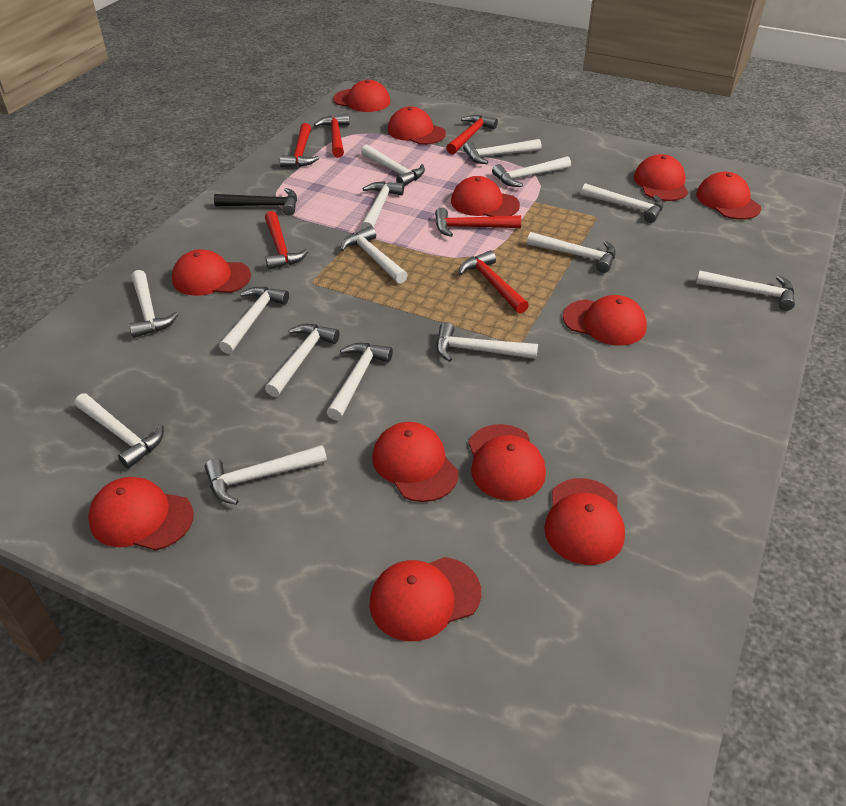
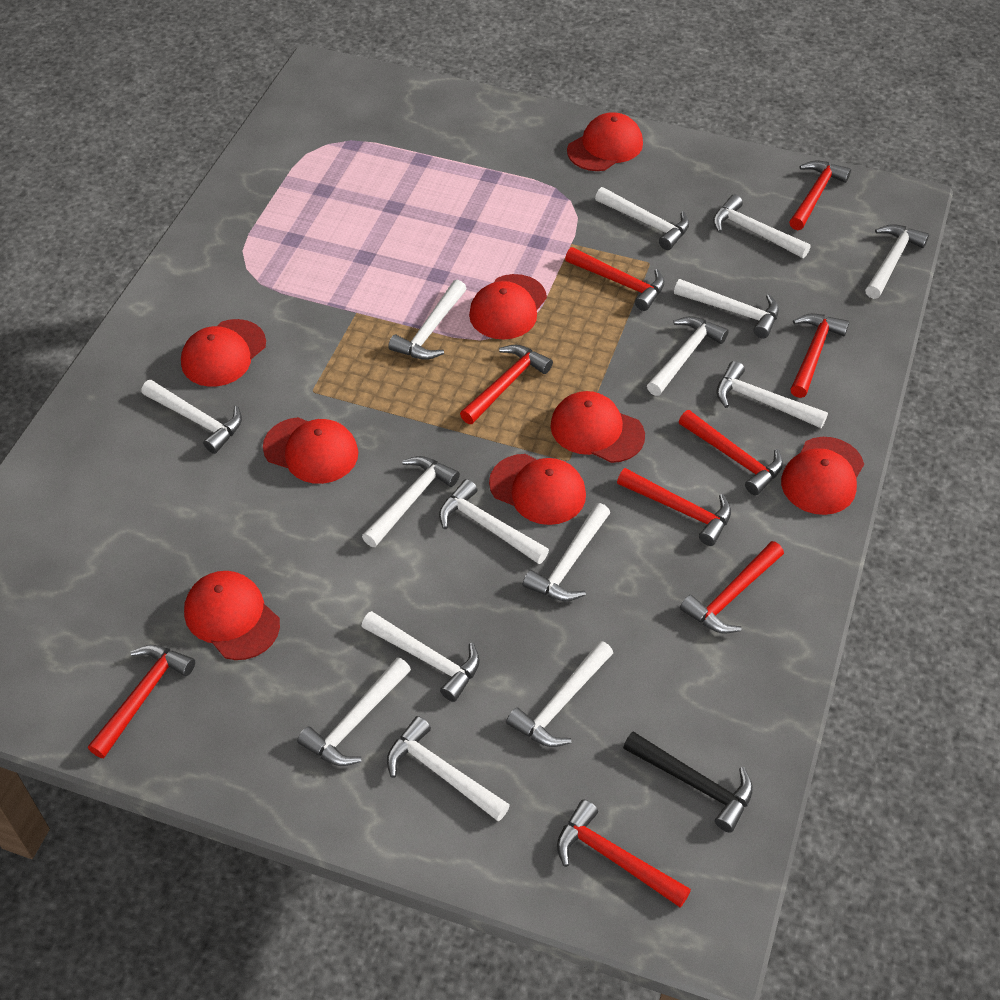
red cap: [88,477,194,551] [172,249,251,296] [333,80,390,112] [369,557,481,641] [372,422,459,502] [388,107,446,145] [451,176,520,217] [469,424,546,501] [544,478,625,565] [563,295,647,345] [634,154,688,201] [696,172,761,220] = 12 -> [181,319,266,387] [184,571,280,660] [263,417,358,484] [469,274,547,340] [489,454,586,525] [550,391,645,463] [567,112,643,171] [781,437,864,515] = 8
red hammer: [265,211,309,270] [280,123,319,167] [314,114,350,158] [435,207,521,237] [446,115,498,154] [458,250,529,314] = 6 -> [88,645,195,758] [460,345,553,424] [557,800,691,908] [565,247,665,311] [617,468,731,546] [679,410,783,496] [680,541,784,634] [789,161,851,230] [790,314,850,398] = 9

